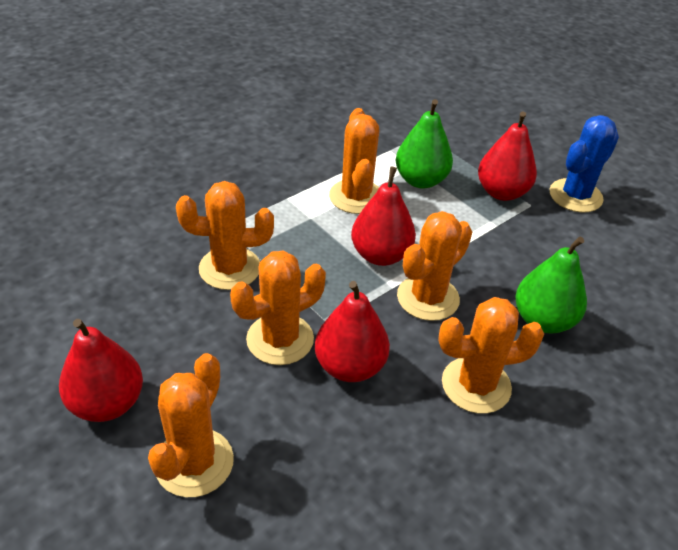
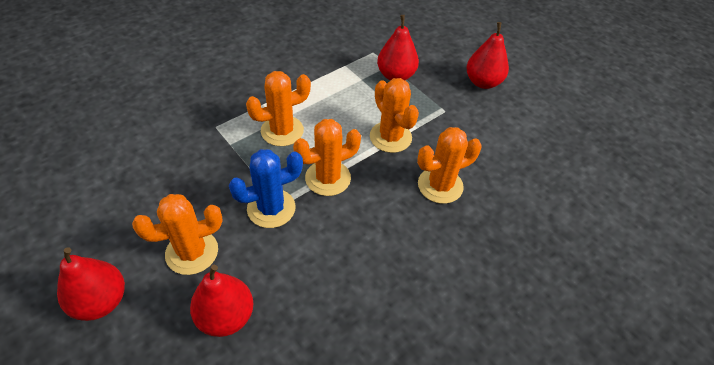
green pear: [395,99,453,189] [515,237,587,333] = 2 -> none = 0
orange cactus: [148,353,234,497] [176,181,274,290] [230,250,326,365] [329,108,379,214] [397,211,472,321] [438,297,544,414] = 6 -> [132,194,223,275] [246,71,311,146] [293,119,361,196] [370,78,419,153] [417,127,482,204] = 5

